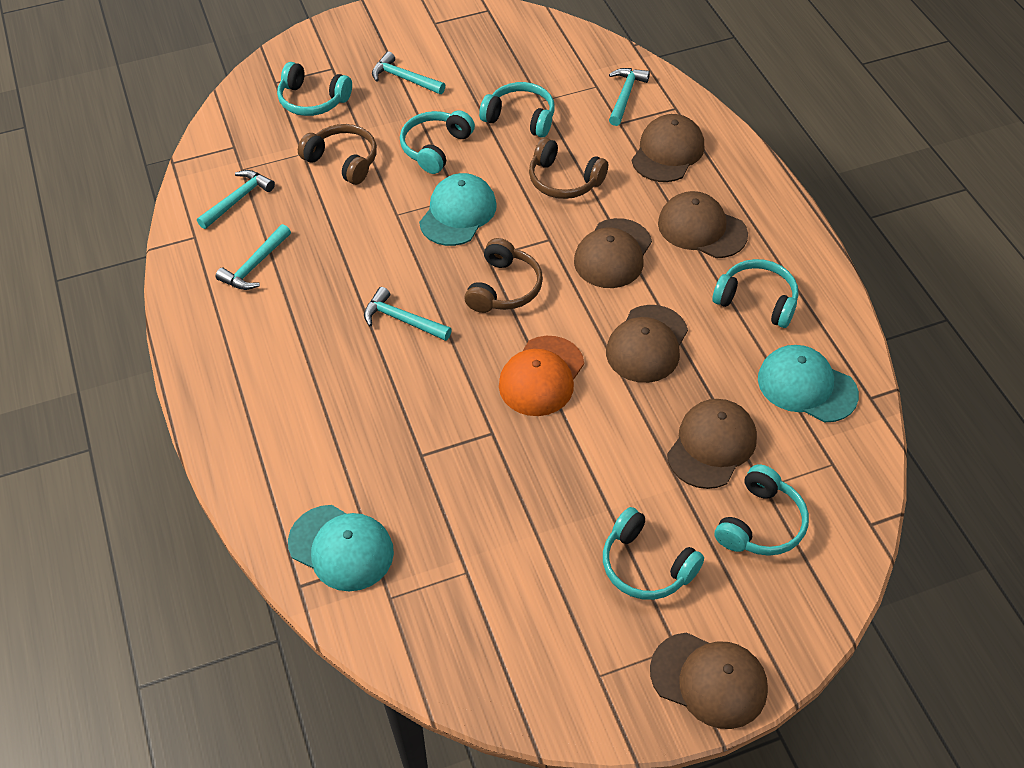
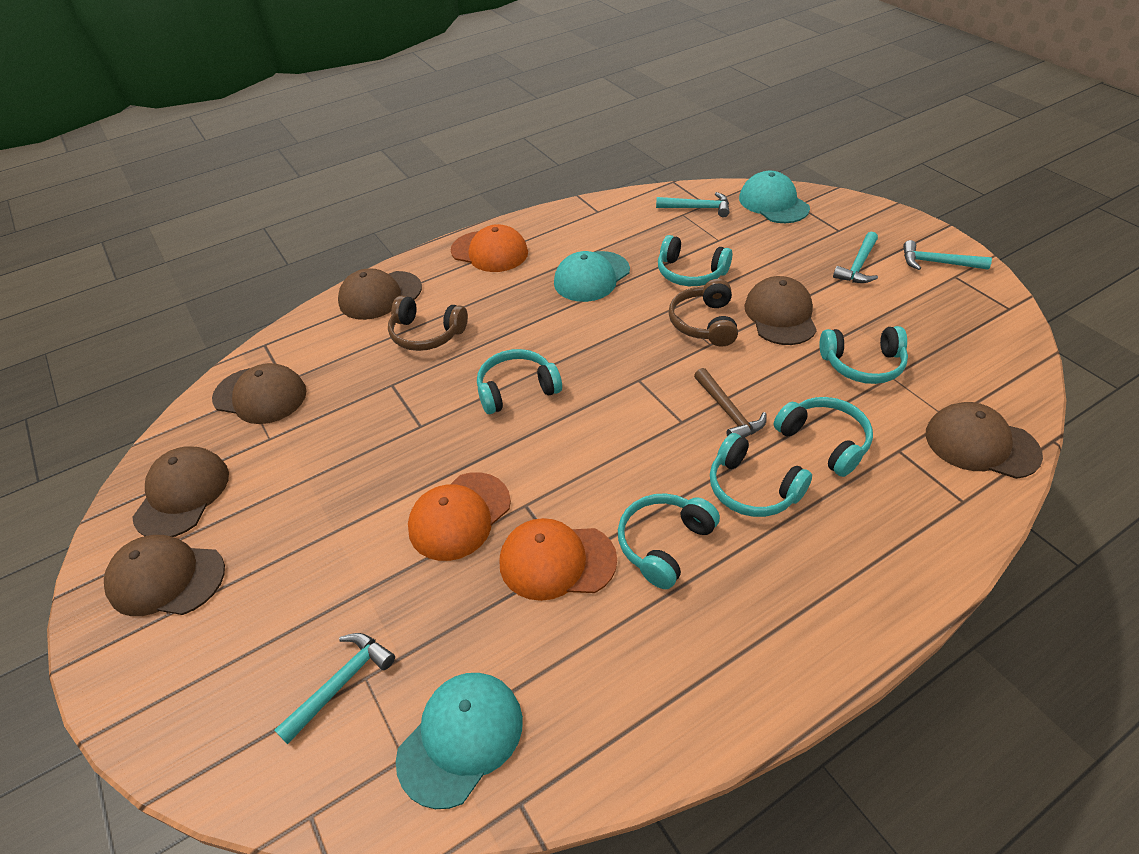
brown hammer: none = 0 -> [694,368,767,438] = 1
brown headphones: [298,124,377,185] [464,238,543,313] [529,138,608,199] = 3 -> [388,296,468,351] [669,279,738,347] = 2
orange cap: [499,336,584,416] = 1 -> [408,472,511,561] [451,224,528,272] [499,518,617,601] = 3
turquoise hammer: [197,170,275,229] [216,224,291,290] [364,287,452,341] [372,52,445,94] [609,68,650,126] = 5 -> [274,633,395,744] [656,192,729,217] [833,232,878,283] [903,240,992,270] = 4

